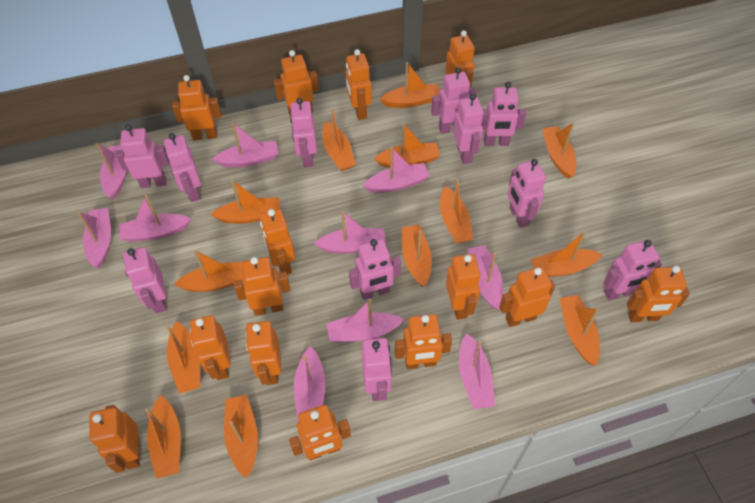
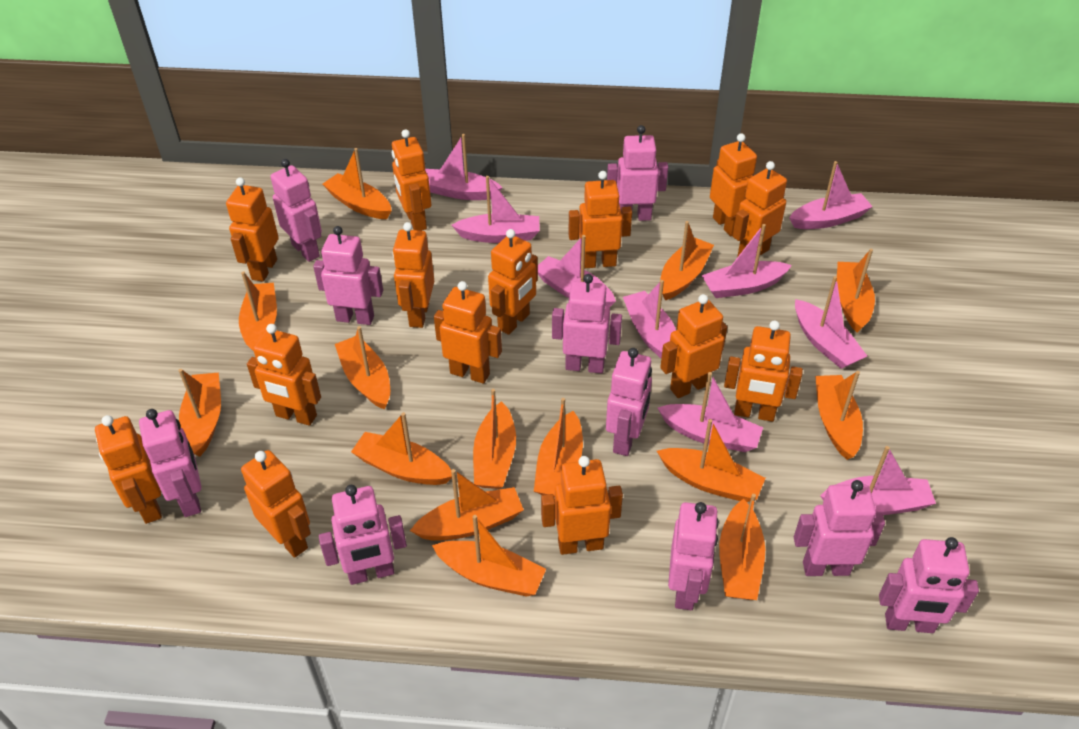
orange boat: [145,395,181,479] [166,321,201,394] [173,250,243,292] [210,180,280,224] [224,395,258,479] [322,109,356,171] [374,123,440,167] [379,62,440,108] [402,225,432,287] [440,179,474,244] [530,231,603,277] [542,122,577,179] [560,295,600,366] = 13 -> [178,369,221,457] [239,271,277,350] [323,148,392,219] [335,326,390,410] [351,412,452,485] [410,469,524,541] [432,515,546,597] [473,389,516,489] [534,398,583,498] [657,419,765,502] [660,221,714,300] [719,494,765,600] [815,371,863,460] [836,249,875,333] = 14
pink boat: [77,208,111,268] [96,143,126,199] [120,195,191,242] [212,122,279,167] [294,346,326,422] [314,211,386,254] [327,299,405,342] [363,147,430,193] [459,333,495,409] [467,245,503,309] = 10 -> [425,134,503,200] [452,176,540,243] [538,235,616,307] [623,280,676,358] [658,372,763,452] [702,224,792,298] [789,161,873,229] [795,276,867,369] [820,446,936,515] = 9
pink robot: [116,124,170,188] [123,247,167,313] [164,133,201,202] [290,98,317,168] [349,239,401,300] [361,337,392,401] [431,67,477,134] [453,94,484,164] [481,82,526,146] [507,159,546,228] [603,240,662,300] = 11 -> [139,409,201,517] [270,159,322,262] [313,226,383,325] [319,485,407,585] [552,274,622,373] [606,348,652,456] [607,125,668,221] [668,502,719,610] [794,480,885,576] [879,537,979,633] = 10

